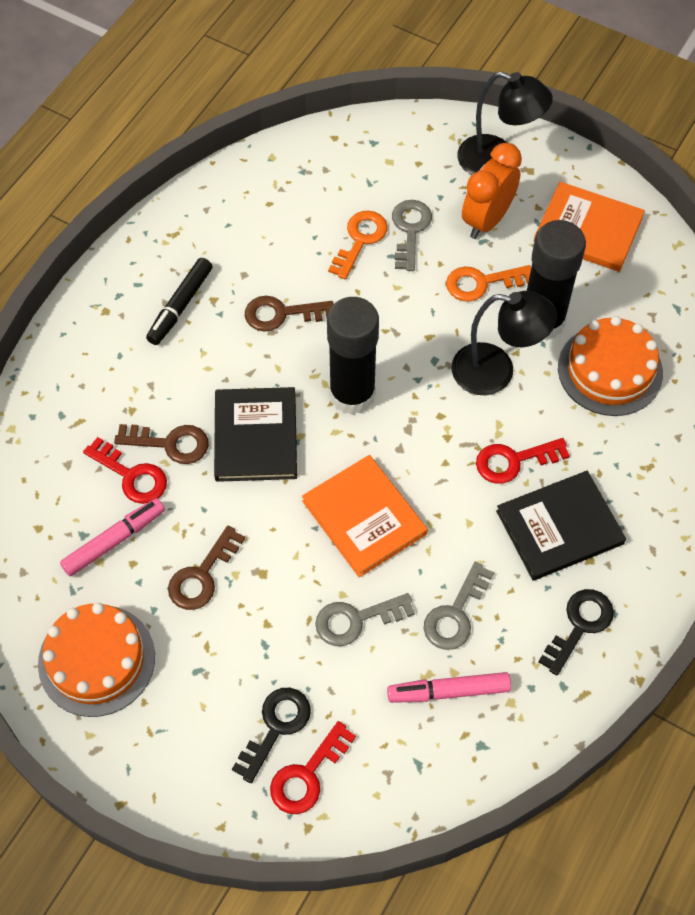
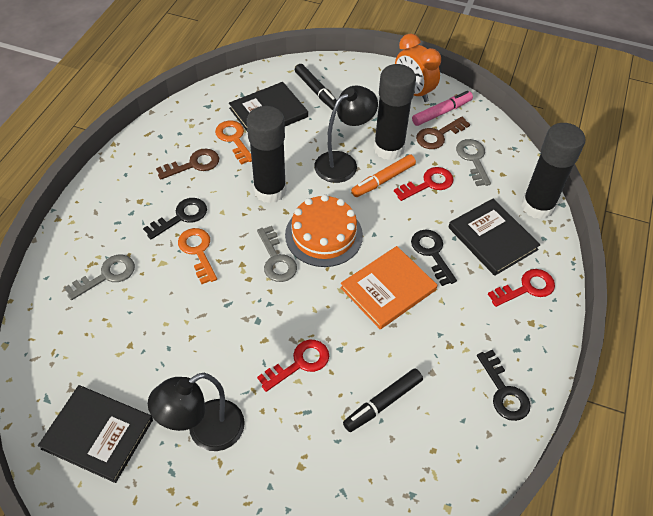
black book: [214,387,297,482] [496,471,626,581] = 2 -> [38,385,153,483] [229,82,308,132] [448,199,540,276] = 3
black glue stick: [327,297,379,415] [527,220,586,340] = 2 -> [247,106,287,203] [374,64,416,160] [522,123,585,219] = 3
black key: [232,688,311,783] [538,589,614,676] = 2 -> [143,198,207,240] [411,230,457,286] [477,350,530,421] = 3
black marker: [146,258,212,345] = 1 -> [295,64,337,110] [343,368,423,432] = 2
brown key: [114,424,209,464] [168,526,245,610] [245,296,334,332] = 3 -> [156,149,219,180] [416,116,470,149] = 2
orange book: [302,455,428,577] [534,182,645,272] = 2 -> [340,246,437,329] = 1
orange cake: [38,603,155,717] [558,316,663,416] = 2 -> [285,194,363,267] = 1
orange marker: none = 0 -> [351,154,416,197] = 1
pink marker: [60,498,165,576] [387,672,511,703] = 2 -> [412,91,473,126] = 1

